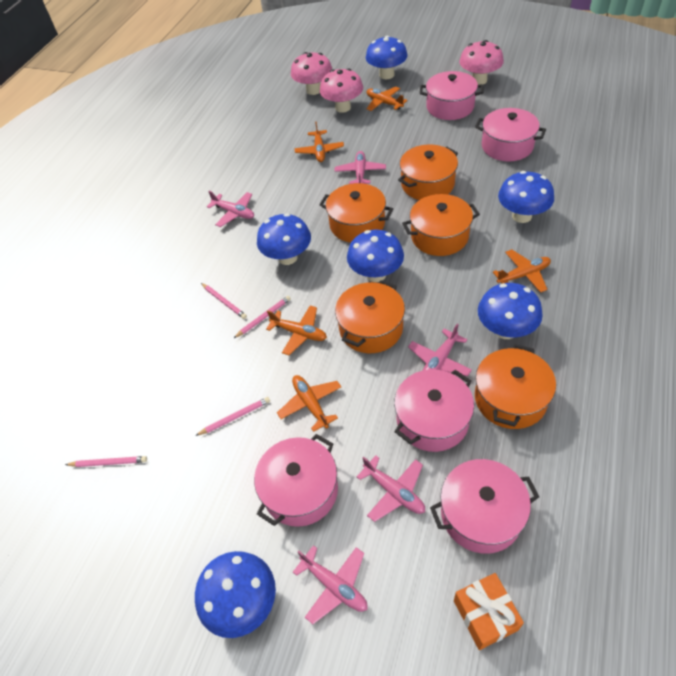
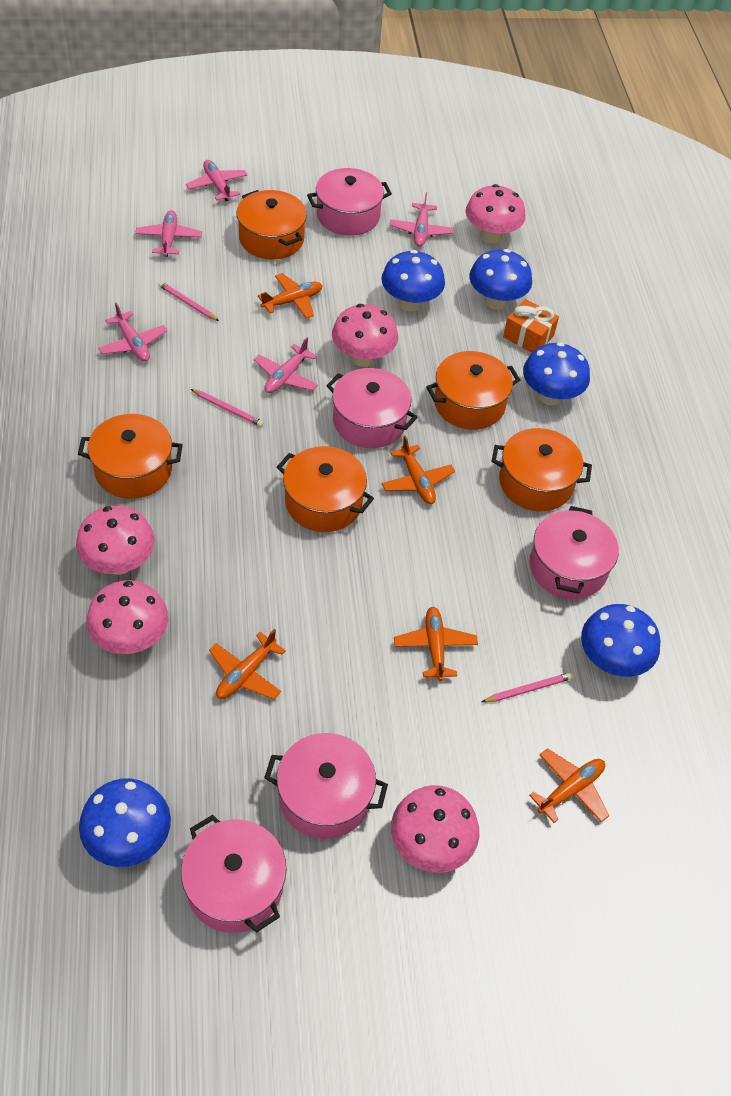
blue mushroom: [195,551,276,638] [257,213,311,265] [347,230,404,282] [366,36,408,79] [478,283,543,339] [498,171,554,223] = 6 -> [79,779,171,867] [381,250,445,312] [469,249,532,310] [523,342,590,406] [581,604,660,677] = 5
pink mushroom: [291,52,332,95] [320,68,363,113] [459,40,504,84] = 3 -> [76,506,155,575] [86,580,168,654] [332,304,398,367] [391,785,479,873] [466,184,526,244] = 5
pink pencil: [65,456,147,467] [195,397,270,436] [201,283,247,319] [234,296,291,338] = 4 -> [158,282,219,321] [191,389,264,427] [482,672,573,702] = 3

